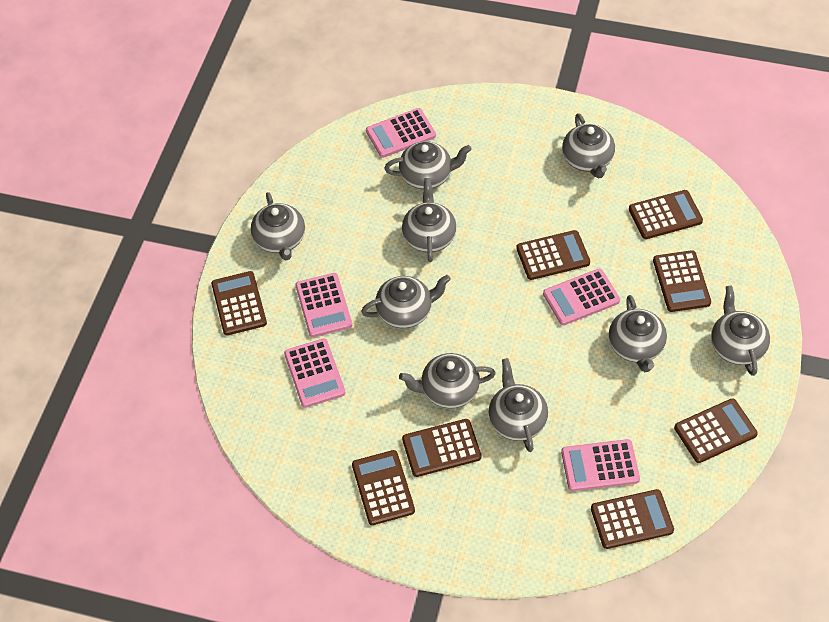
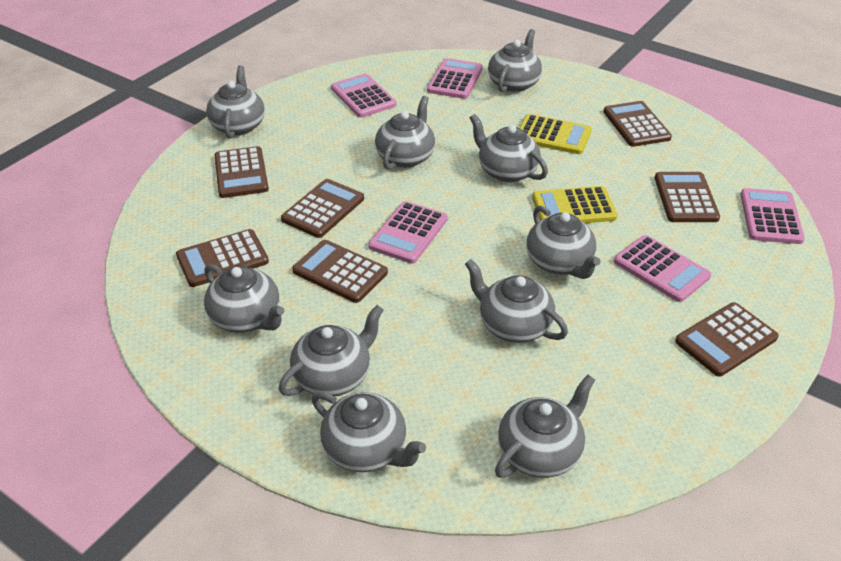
brown calculator: [211,271,267,335] [352,450,415,525] [402,419,481,477] [516,230,590,280] [591,489,674,549] [629,190,703,239] [653,250,711,312] [674,399,758,463] = 8 -> [176,229,269,287] [215,146,269,198] [281,179,364,238] [292,240,388,303] [603,101,672,147] [655,172,720,222] [675,302,779,377] = 7
grey teapot: [251,192,305,260] [361,275,451,328] [385,141,472,190] [399,353,496,408] [402,178,456,262] [489,358,548,452] [562,113,615,178] [609,295,667,372] [711,285,770,376] = 9 -> [204,264,284,333] [206,65,265,139] [279,305,384,396] [312,392,426,472] [375,96,435,170] [465,259,568,343] [470,114,548,183] [488,29,542,92] [495,375,595,478] [526,205,601,279] = 10
yellow calculator: none = 0 -> [519,114,592,154] [532,186,618,223] = 2

